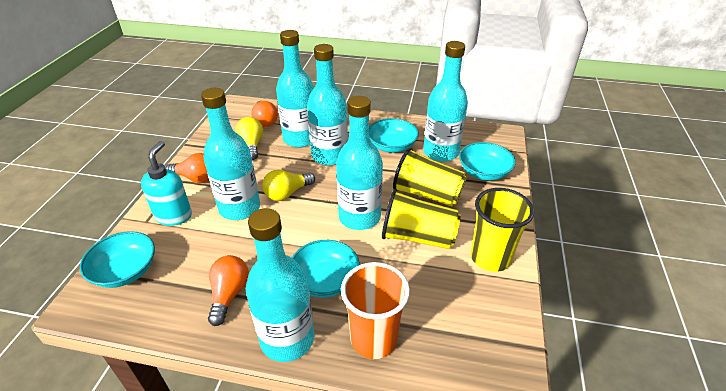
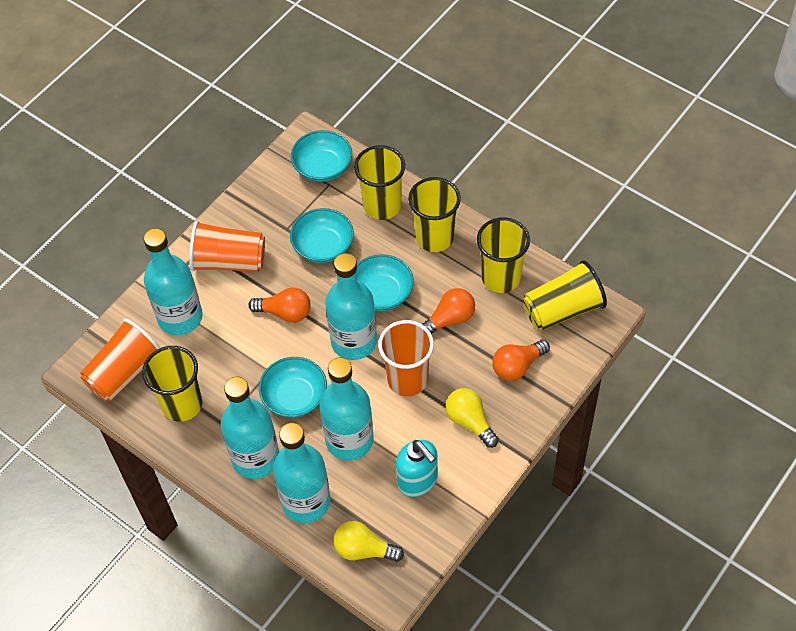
orange cup: [341,262,410,359] = 1 -> [80,319,160,401] [189,221,265,272] [378,320,434,396] = 3
turquoise bottle: [201,88,260,220] [246,208,314,362] [276,30,314,147] [307,44,348,165] [336,96,383,230] [423,41,468,162] = 6 -> [144,228,203,335] [221,377,279,479] [273,423,331,523] [320,357,374,461] [325,253,377,360] = 5
yellow cup: [382,190,461,249] [393,148,467,206] [471,188,534,272] = 3 -> [142,346,202,422] [354,145,405,220] [408,177,461,252] [477,217,530,293] [523,260,607,331] = 5

